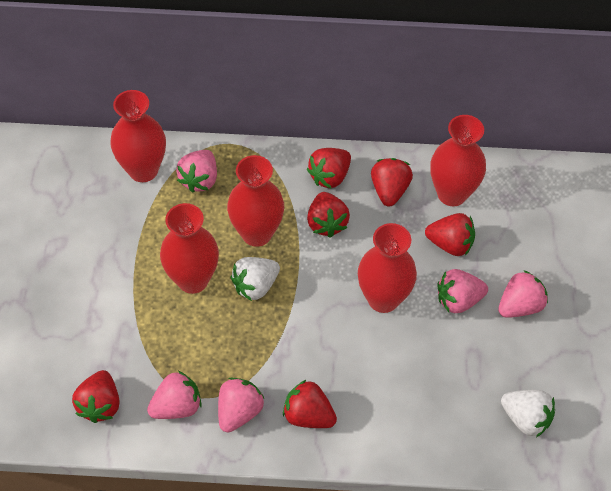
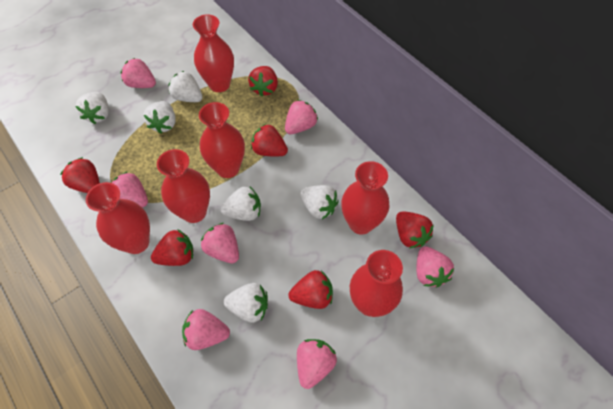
pink strawberry: [147,371,202,419] [176,150,217,193] [218,377,264,432] [437,269,488,313] [498,270,548,318] = 5 -> [112,171,148,207] [121,58,156,88] [182,309,230,350] [201,223,239,263] [285,100,318,134] [297,339,337,389] [416,246,454,287] = 7
red vase: [110,90,166,182] [160,203,219,294] [227,155,284,247] [358,223,417,313] [430,115,486,206] = 5 -> [86,182,150,254] [157,149,210,223] [193,14,234,92] [199,102,245,178] [341,161,390,235] [350,250,403,317] = 6
white strawberry: [231,257,280,301] [501,390,555,437] = 2 -> [75,92,109,124] [144,101,176,134] [168,71,203,102] [221,187,261,221] [223,283,268,323] [300,185,339,219] = 6

